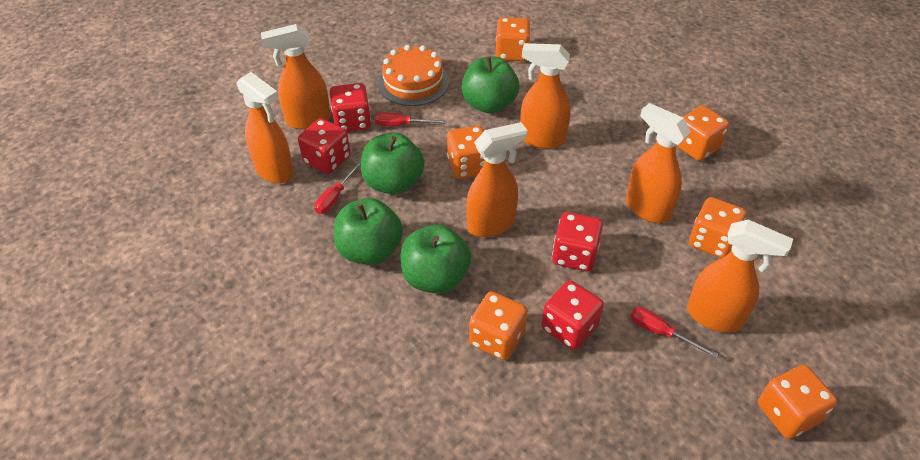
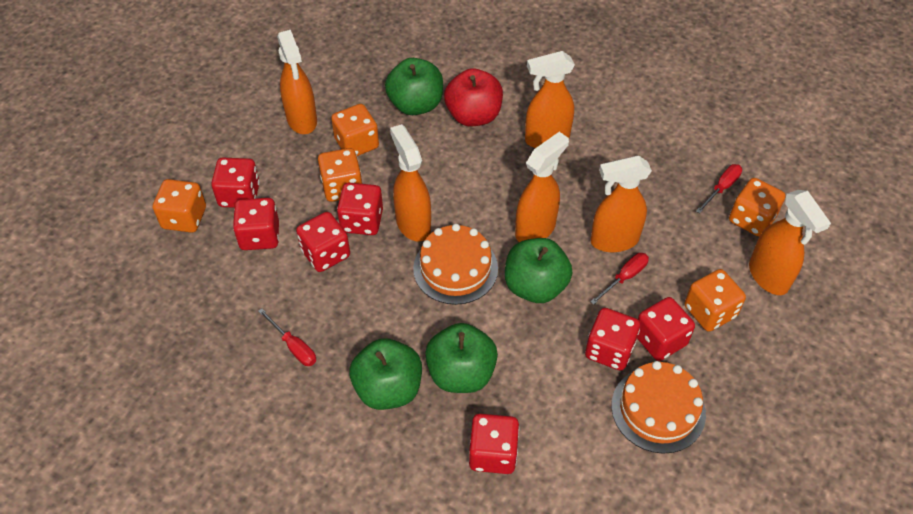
orange cake: [378,45,449,106] = 1 -> [413,224,498,305] [611,361,706,453] = 2
orange dice: [447,126,484,179] [469,291,528,360] [496,17,531,61] [677,105,729,161] [689,197,746,258] [758,365,837,439] = 6 -> [153,179,206,233] [318,148,362,202] [331,104,379,156] [685,269,746,332] [729,178,786,237] = 5
red apple: none = 0 -> [444,68,503,126] = 1
red dice: [298,118,350,174] [330,83,371,132] [541,280,604,350] [552,212,603,271] = 4 -> [211,158,260,208] [233,198,279,250] [296,212,350,272] [337,183,383,235] [469,414,519,474] [585,308,640,370] [637,297,695,361] = 7

